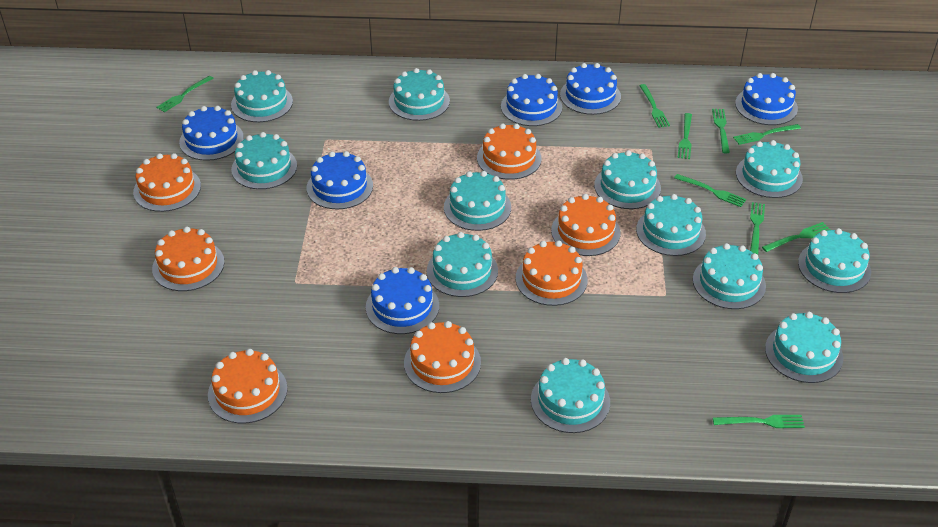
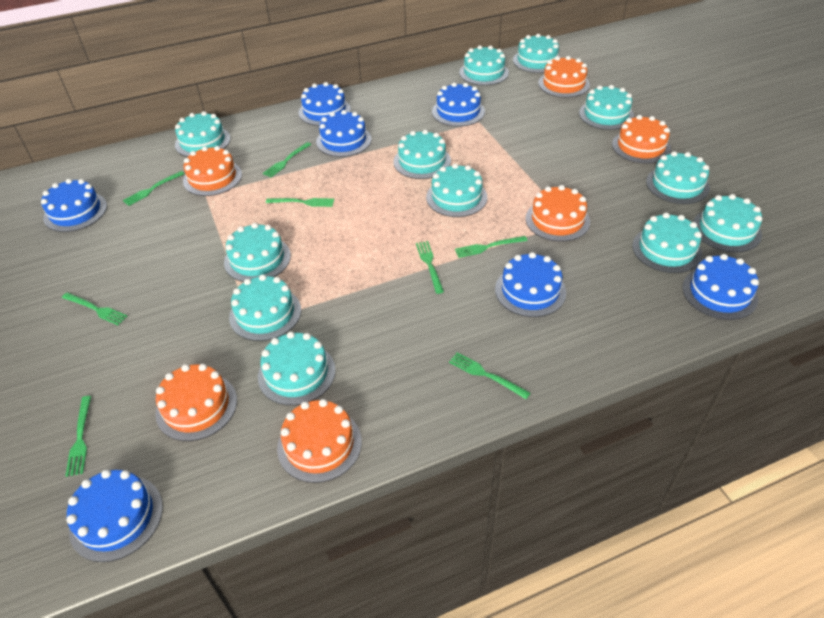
blue cake: [179,106,244,161] [307,151,373,209] [366,267,439,334] [501,74,562,126] [560,63,621,115] [735,73,798,125] = 6 -> [41,179,107,232] [66,469,163,562] [298,82,351,126] [316,110,371,157] [432,83,485,127] [495,252,566,317] [683,254,759,320] = 7
green fork: [157,76,214,112] [639,84,670,128] [674,174,746,207] [678,113,692,159] [712,109,730,153] [713,415,805,428] [733,124,801,145] [750,202,765,255] [762,222,831,252] = 9 -> [62,292,128,325] [65,396,91,477] [123,171,184,206] [263,142,312,178] [266,198,334,207] [416,241,444,294] [449,352,530,399] [455,236,528,258] = 8
orange cake: [133,153,201,212] [152,226,224,291] [208,349,287,423] [404,321,481,393] [477,123,542,180] [516,240,588,306] [551,194,621,256] = 7 -> [155,364,237,441] [183,146,242,196] [277,399,362,483] [525,185,590,242] [538,56,590,98] [612,115,671,164] = 6

